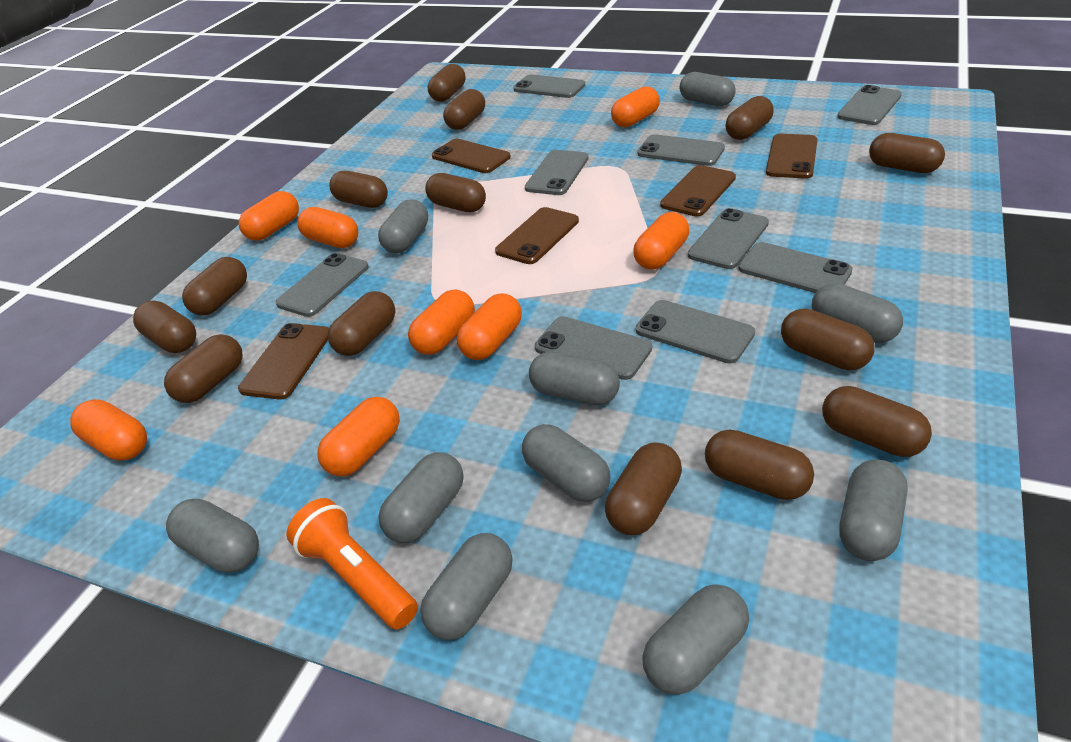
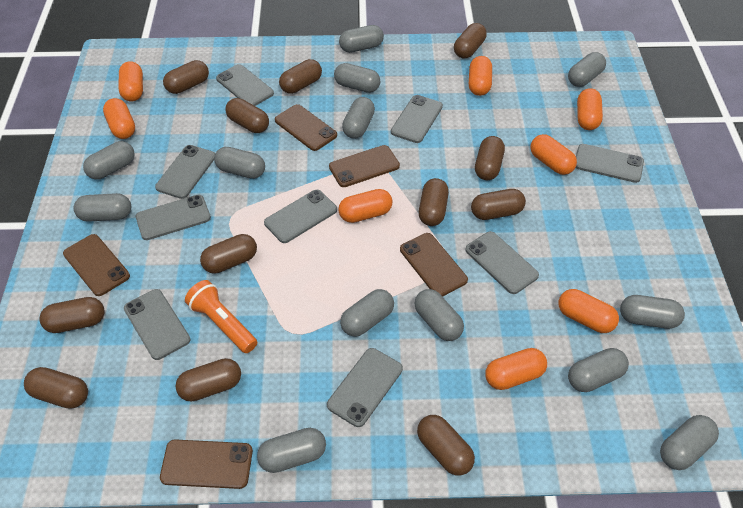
brown capsule: [133,300,196,353] [164,334,242,403] [182,257,247,316] [328,291,395,356] [329,171,388,208] [425,173,486,212] [428,64,465,102] [443,89,485,130] [605,443,682,535] [705,429,814,500] [725,96,774,140] [781,308,875,371] [822,386,932,457] [869,133,945,173] = 14 -> [24,367,88,409] [39,297,105,333] [163,60,209,94] [176,358,241,402] [200,234,257,274] [226,98,269,133] [279,59,322,94] [417,415,475,476] [419,178,449,226] [454,23,487,59] [471,189,526,220] [475,136,505,180] = 12
grey capsule: [166,498,259,573] [378,199,428,253] [378,452,464,543] [420,533,512,640] [522,424,610,502] [529,352,620,405] [642,584,749,695] [680,72,735,106] [812,283,903,343] [839,459,908,561] = 10 -> [74,193,131,222] [83,141,135,180] [214,147,265,179] [257,428,326,473] [334,63,380,93] [339,25,384,53] [340,289,394,337] [342,97,375,139] [414,289,464,341] [568,52,606,87] [568,348,629,392] [620,295,685,329] [660,415,719,470] = 13

